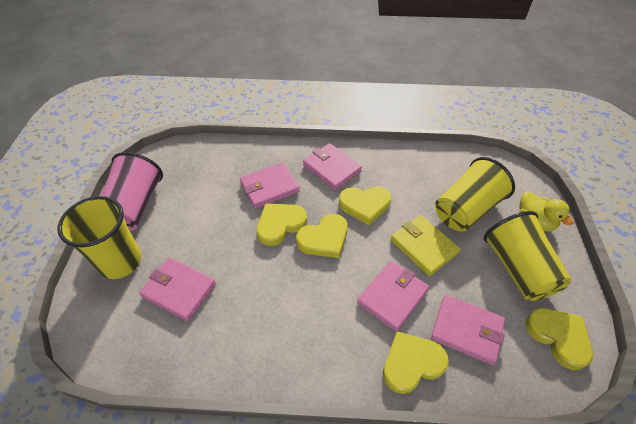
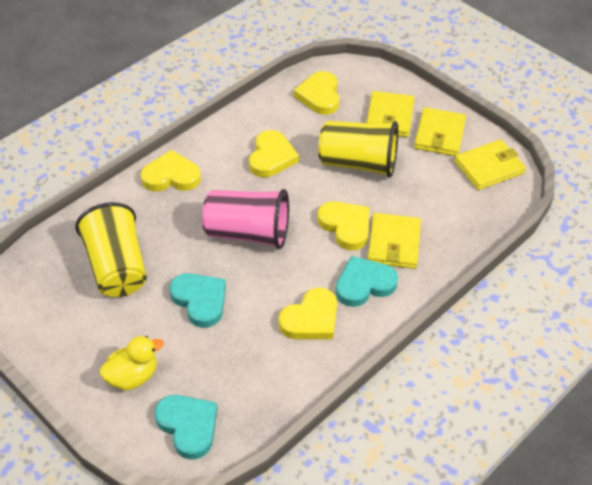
pink wallet: [139,257,216,321] [240,162,300,209] [303,143,362,190] [357,261,429,332] [431,295,505,365] = 5 -> none = 0
turquoise heart: none = 0 -> [155,395,217,459] [170,273,226,328] [336,256,398,307] = 3
yellow cup: [57,196,141,279] [435,157,515,232] [484,211,572,301] = 3 -> [75,202,147,297] [318,121,398,178] = 2
yellow wallet: [390,215,461,276] = 1 -> [366,91,414,137] [368,213,421,269] [414,107,466,156] [454,139,526,190] = 4

